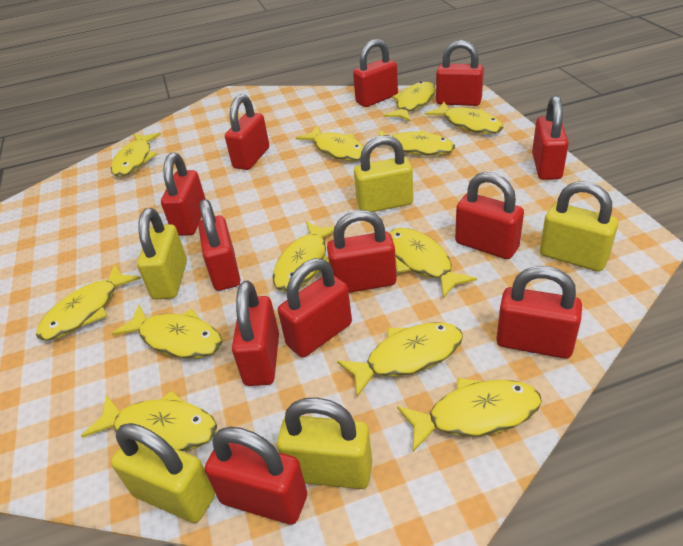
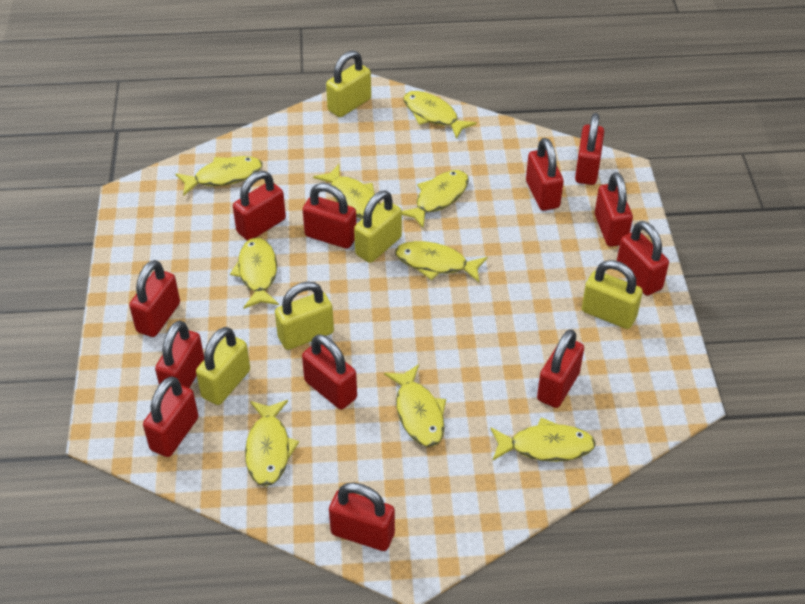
yellow fish: [36,264,141,341] [81,390,217,451] [111,133,161,177] [111,304,222,359] [273,221,335,292] [296,125,364,161] [337,322,463,397] [379,130,455,155] [383,81,436,122] [389,228,477,299] [397,378,542,452] [425,102,504,134] = 12 -> [175,156,262,196] [230,237,279,309] [245,400,299,486] [313,164,380,219] [384,364,446,447] [395,241,488,282] [402,170,469,228] [403,91,477,139] [491,417,596,462] = 9

